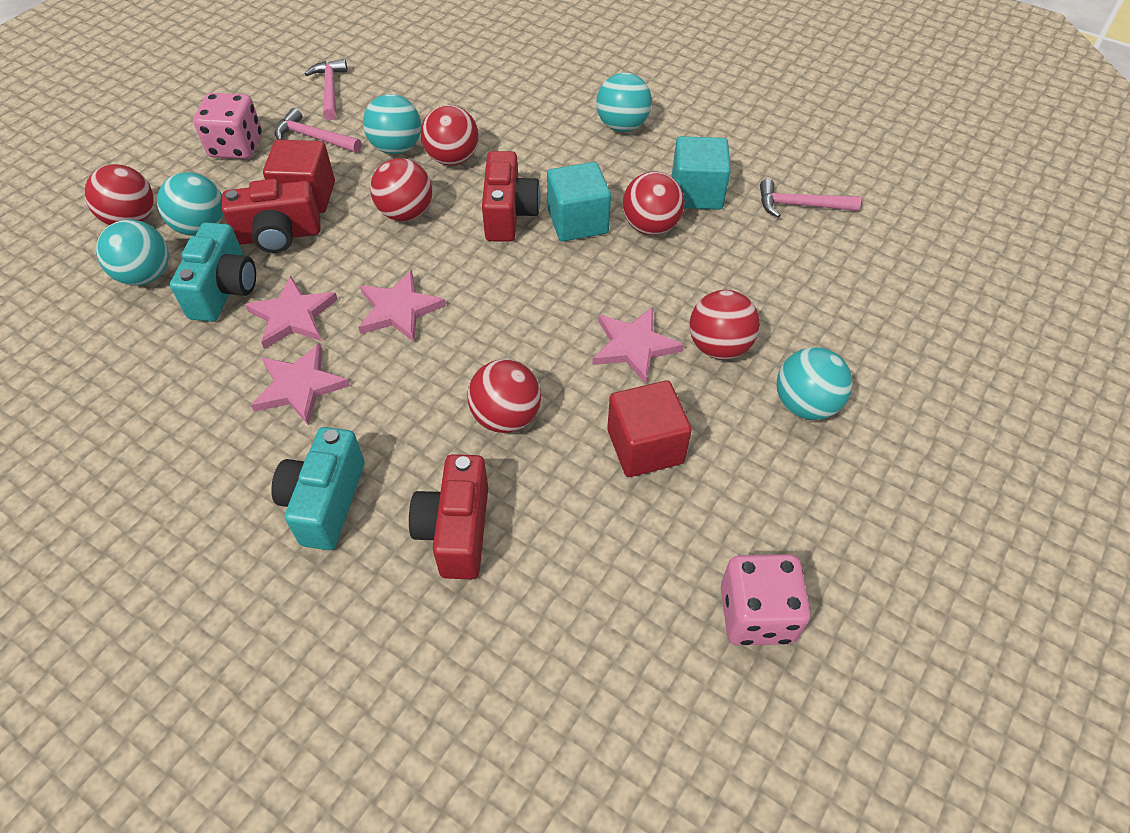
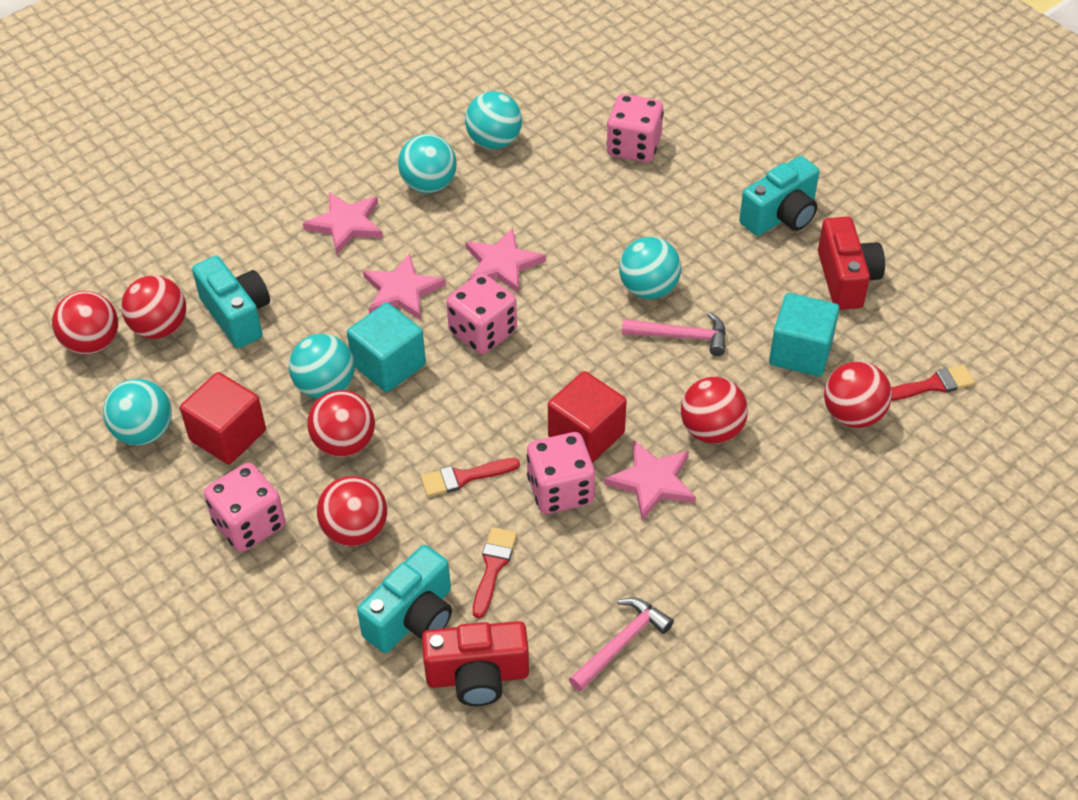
pink dice: [193,93,262,159] [721,554,811,645] = 2 -> [204,463,285,552] [446,273,517,354] [527,432,595,514] [606,94,664,162] = 4
pink hammer: [275,108,361,153] [305,59,348,120] [760,179,861,218] = 3 -> [569,597,674,692] [622,312,726,356] = 2
red brush: none = 0 -> [421,458,520,497] [473,527,517,618] [891,365,975,401] = 3
red camera: [222,179,321,253] [409,454,488,579] [482,151,541,242] = 3 -> [422,621,529,706] [818,217,885,310] = 2
turquoise camera: [170,222,256,322] [271,427,364,550] = 2 -> [192,256,270,348] [357,545,452,653] [739,156,819,236] = 3

